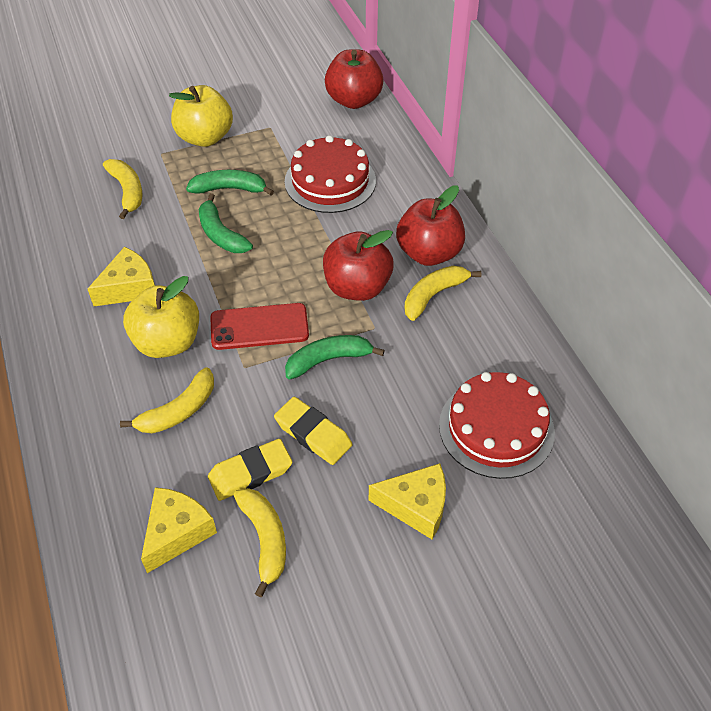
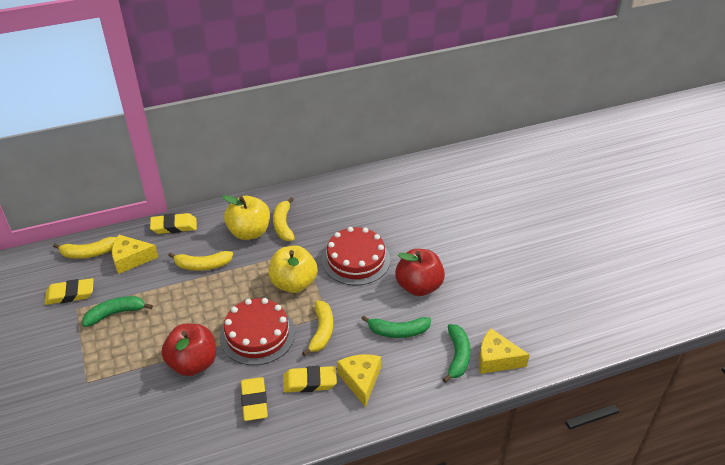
red apple: [323,230,394,301] [325,49,384,109] [396,185,465,266] = 3 -> [161,324,216,376] [395,249,445,296] = 2
red phone: [210,303,309,350] = 1 -> none = 0
yellow eraser: [208,439,292,501] [274,397,352,465] = 2 -> [44,278,94,305] [150,213,197,234] [241,377,268,421] [283,366,337,393] = 4

